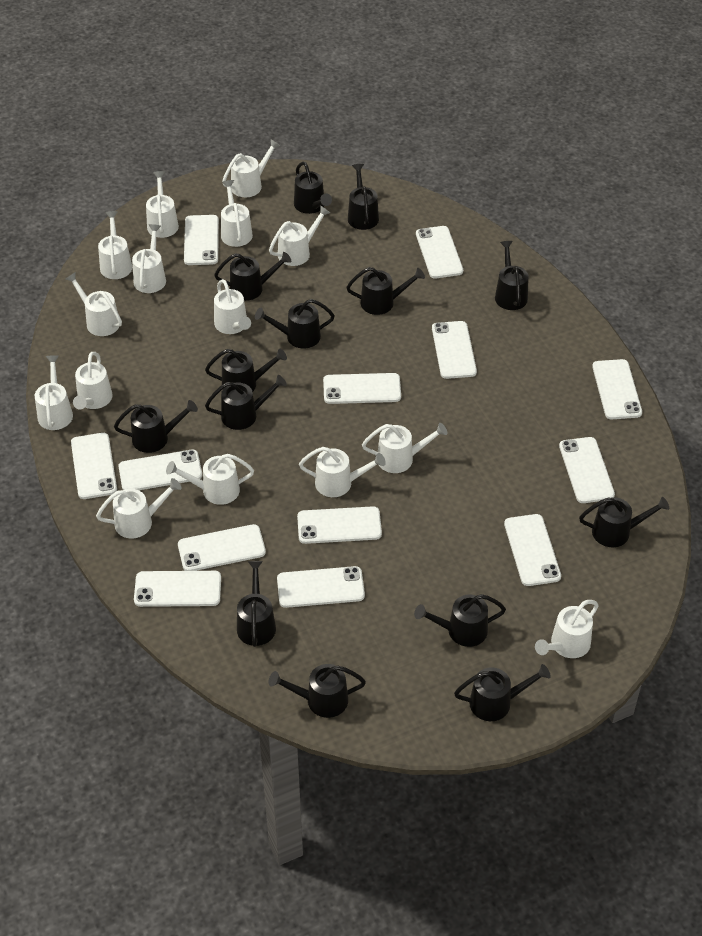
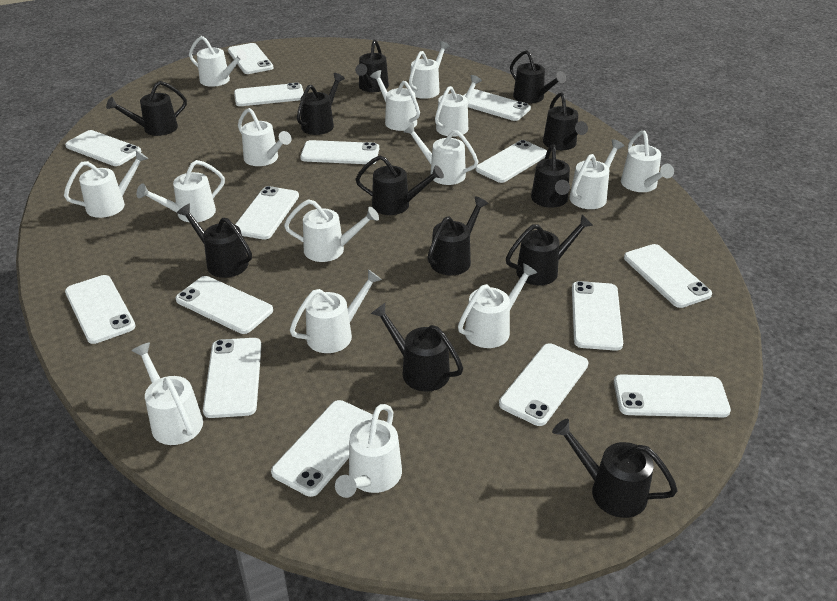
black watering can: [114,400,198,453] [205,349,287,392] [205,375,287,430] [214,252,291,301] [237,561,276,647] [255,299,335,348] [269,664,366,718] [294,162,332,214] [346,267,425,315] [348,164,379,230] [414,594,506,647] [454,664,551,721] [495,241,529,310] [579,497,669,547] = 14 -> [106,81,187,136] [177,204,252,278] [297,73,345,135] [355,40,389,92] [356,155,444,215] [371,303,463,392] [428,196,489,276] [506,215,593,285] [510,50,566,103] [531,144,570,208] [543,92,588,150] [552,419,678,518] = 12
white phone: [71,433,117,499] [118,450,202,490] [134,571,221,607] [178,524,266,571] [184,215,219,265] [277,566,365,608] [297,506,382,544] [323,373,401,404] [416,226,463,278] [432,321,477,379] [504,514,561,586] [559,437,615,503] [592,359,642,419] = 13 -> [65,130,142,166] [65,275,136,344] [176,276,273,334] [203,338,262,418] [228,43,273,74] [234,82,304,106] [235,186,299,239] [271,400,373,497] [300,140,379,164] [463,89,531,121] [475,140,547,183] [499,343,589,426] [572,281,623,351] [614,374,731,417] [624,244,712,308] = 15

